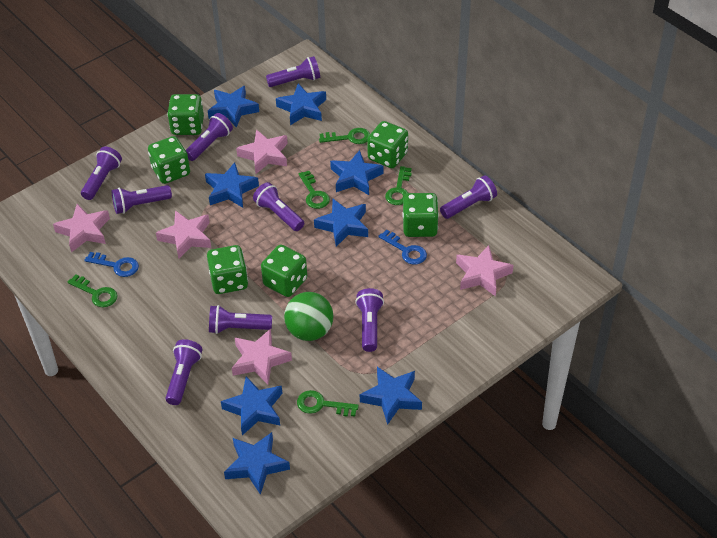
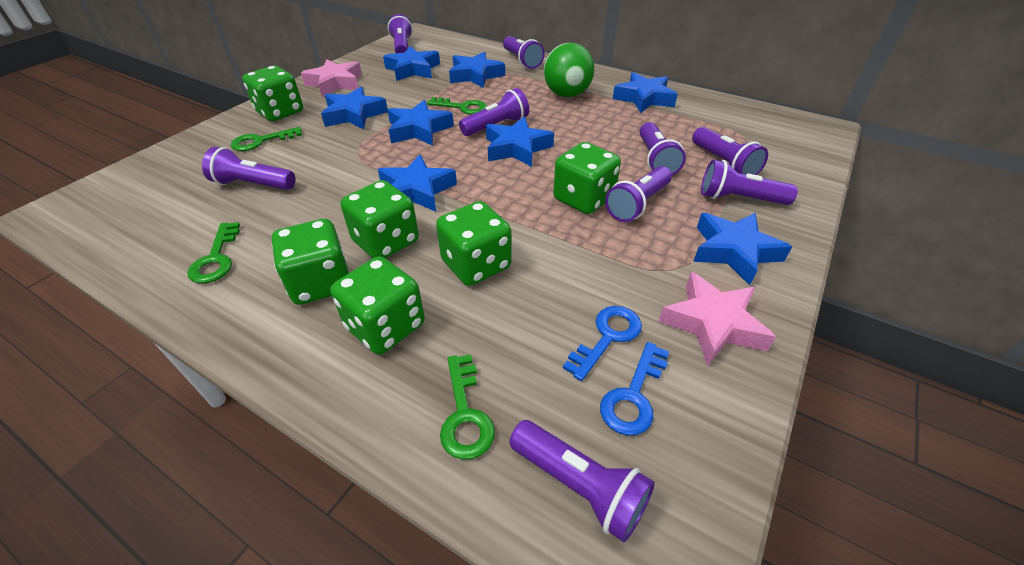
green key: [68,275,117,307] [297,390,359,417] [299,171,330,209] [319,128,370,144] [385,166,412,205] = 5 -> [187,222,240,283] [231,127,302,151] [427,97,487,115] [440,354,495,460] = 4
pink star: [53,204,110,253] [156,210,211,259] [232,329,292,385] [236,130,288,174] [456,245,513,297] = 5 -> [301,59,362,97] [658,272,776,366] = 2

